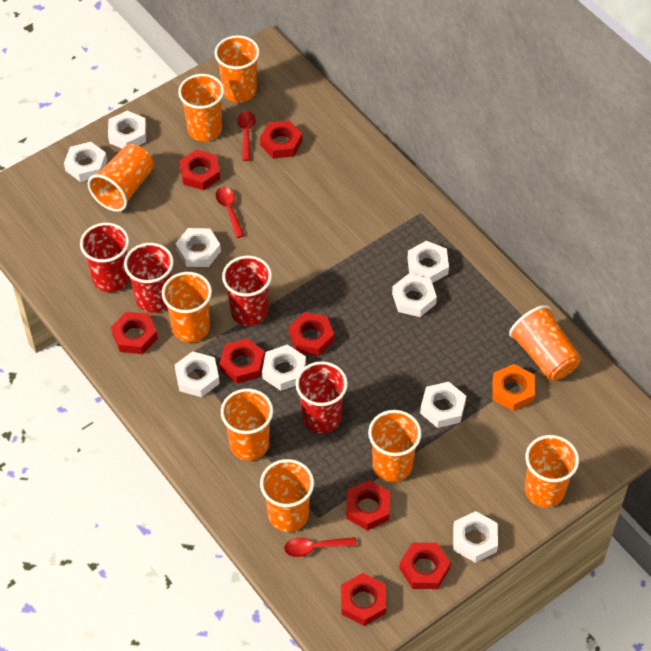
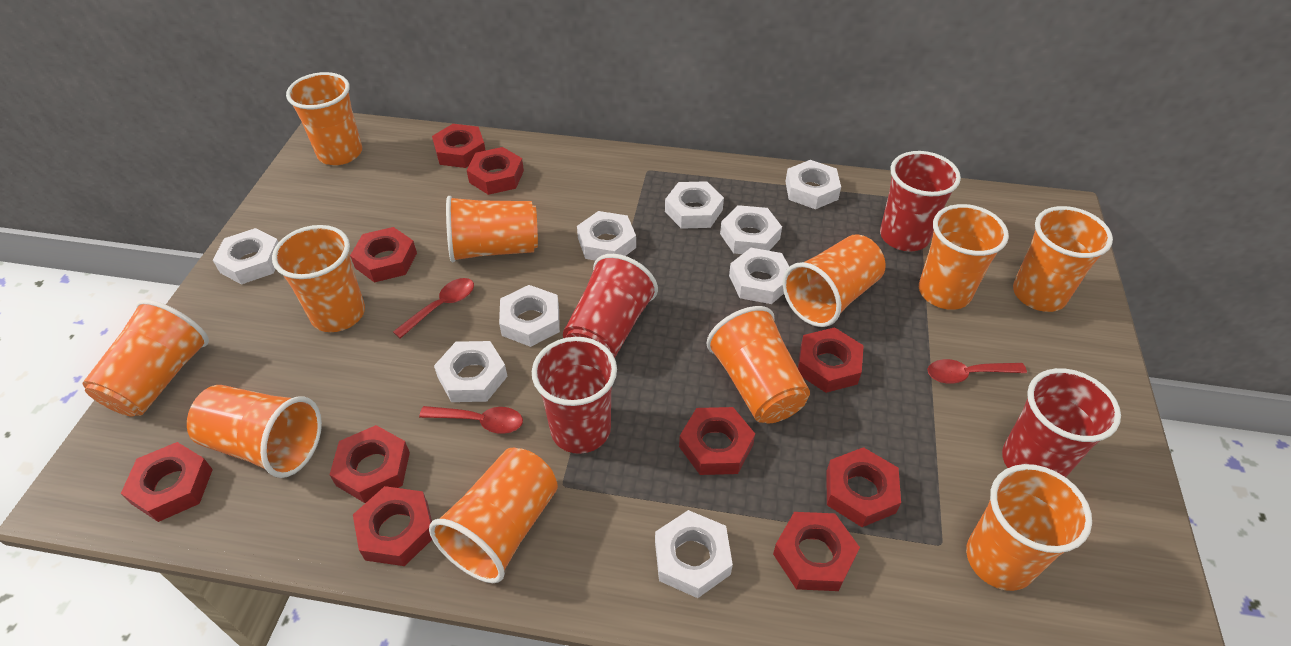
orange cup: [88,144,154,212] [162,272,212,342] [178,74,224,141] [214,35,260,102] [221,388,273,461] [260,459,314,532] [368,410,422,482] [509,305,581,381] [525,435,579,507] = 9 -> [83,299,209,417] [187,385,322,478] [272,225,365,332] [286,72,362,165] [429,448,558,583] [446,196,538,262] [706,306,810,423] [783,234,886,327] [919,204,1009,310] [966,464,1092,591] [1013,206,1113,312] = 11
orange nut: [492,364,535,411] = 1 -> none = 0
red nut: [111,312,158,354] [179,150,220,190] [219,338,265,384] [260,121,302,159] [289,312,334,356] [341,573,386,626] [346,480,390,530] [399,543,451,589] = 8 -> [121,442,213,522] [329,425,410,503] [350,227,417,283] [353,486,432,566] [432,124,486,168] [467,147,524,195] [679,407,755,475] [773,512,860,591] [798,327,864,393] [826,447,901,527] = 10

